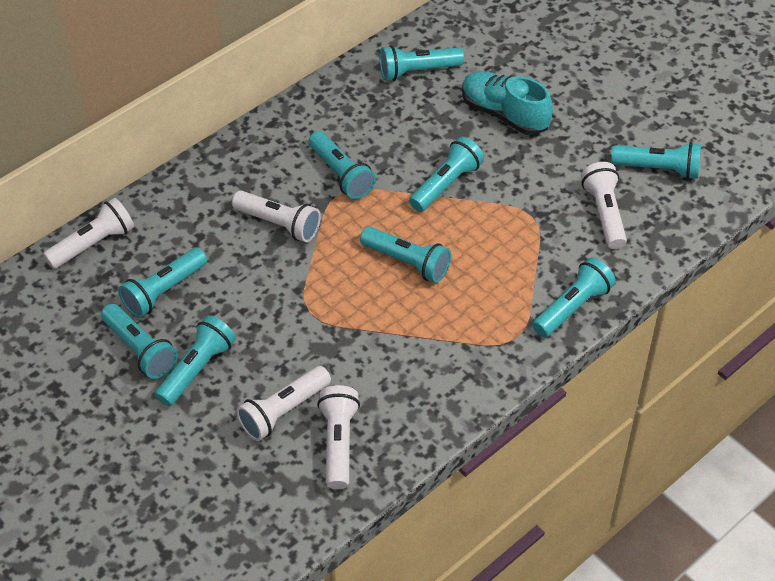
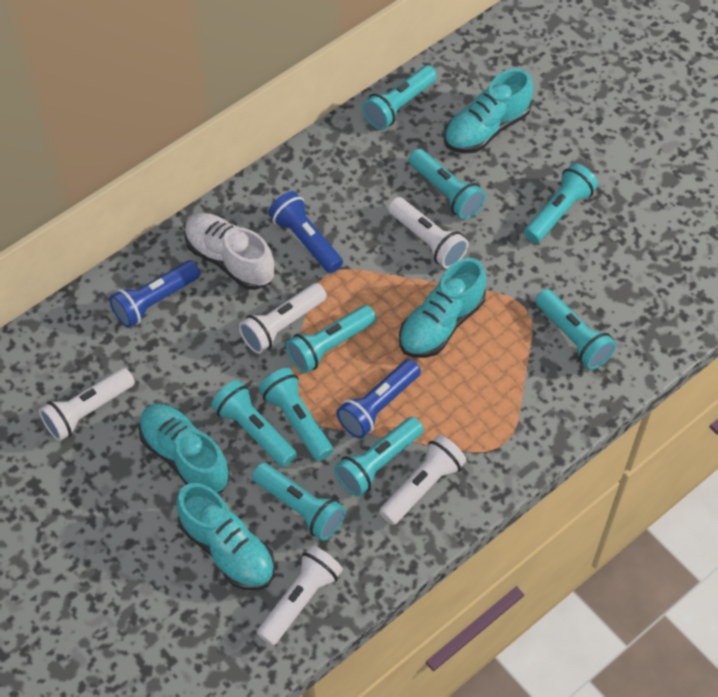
blue flashlight: none = 0 -> [109,260,200,328] [268,191,343,273] [336,359,421,438] = 3
turquoise shoe: [462,71,553,135] = 1 -> [139,404,230,493] [176,483,275,590] [399,258,486,358] [444,68,533,153] = 4
white shoe: none = 0 -> [184,213,275,290] = 1

